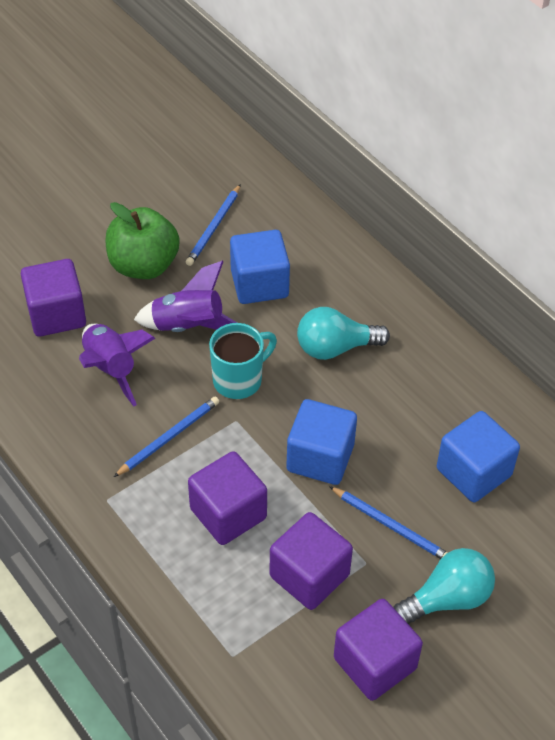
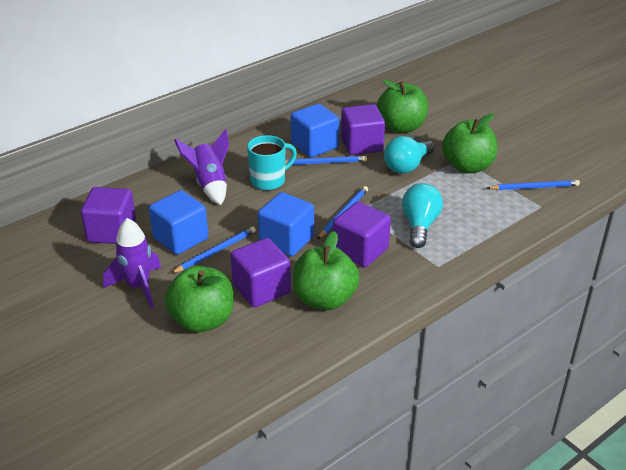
blue pencil: [114,397,219,477] [186,184,241,266] [329,486,448,559] = 3 -> [171,226,256,274] [285,156,367,165] [317,186,368,239] [487,180,580,190] = 4
green apple: [105,202,180,279] = 1 -> [165,266,233,332] [293,231,360,310] [377,79,428,133] [442,114,497,173] = 4

